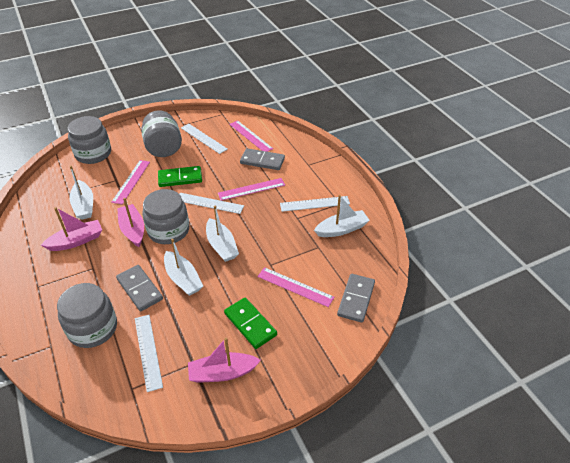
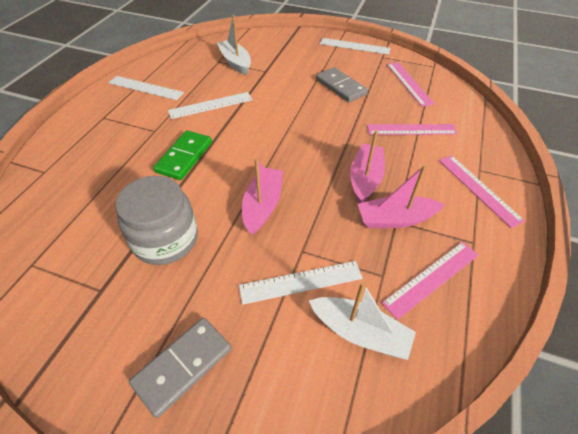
green domino: [158,166,202,187] [224,297,277,349] = 2 -> [153,130,212,180] = 1
grey domino: [116,265,163,311] [240,148,285,170] [337,274,375,323] = 3 -> [129,318,231,418] [316,67,368,103] = 2
grey jar: [57,283,117,348] [67,116,111,164] [141,110,182,157] [142,189,189,244] = 4 -> [115,176,198,265] = 1
white boat: [69,166,93,220] [164,239,203,296] [206,206,239,262] [314,195,370,237] = 4 -> [217,15,251,75] [309,282,416,360] = 2

